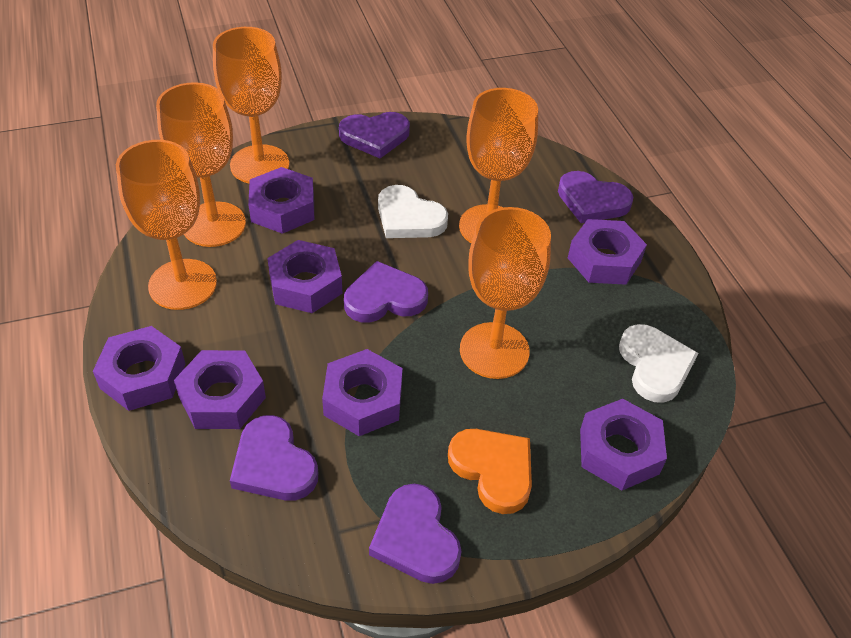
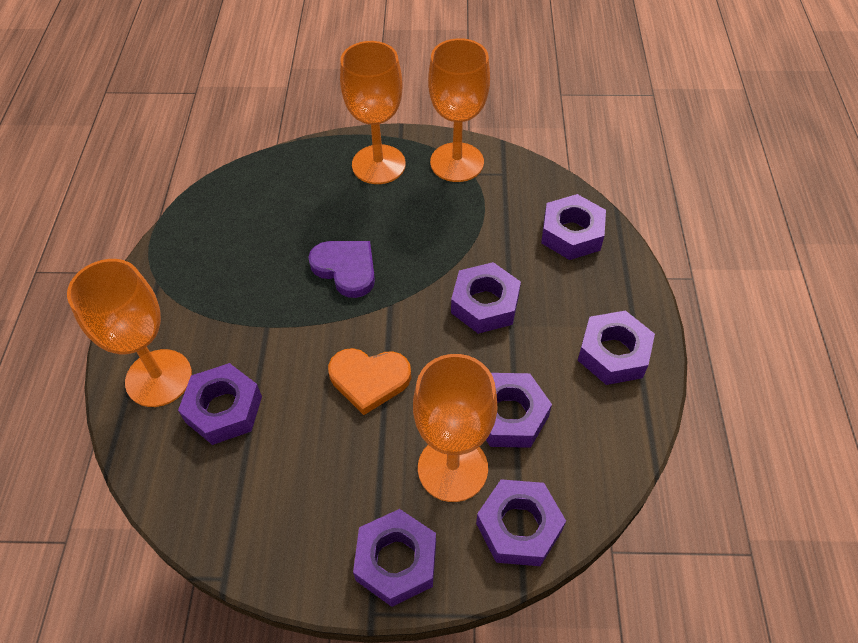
orange goblet: [116,140,217,310] [156,82,246,247] [213,27,290,183] [459,88,538,243] [460,207,551,379] = 5 -> [67,259,192,407] [340,41,406,184] [413,354,497,502] [428,38,490,182] = 4
purple heart: [230,415,318,501] [339,112,410,158] [344,261,428,323] [369,484,462,584] [558,171,633,223] = 5 -> [308,241,375,298] = 1
white heart: [378,185,448,238] [619,324,698,403] = 2 -> none = 0

